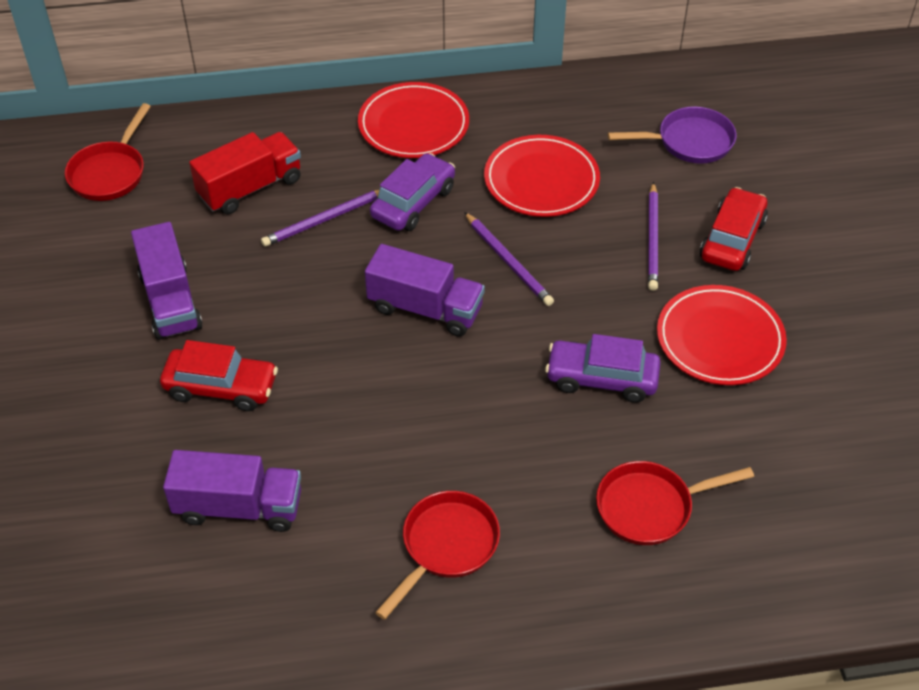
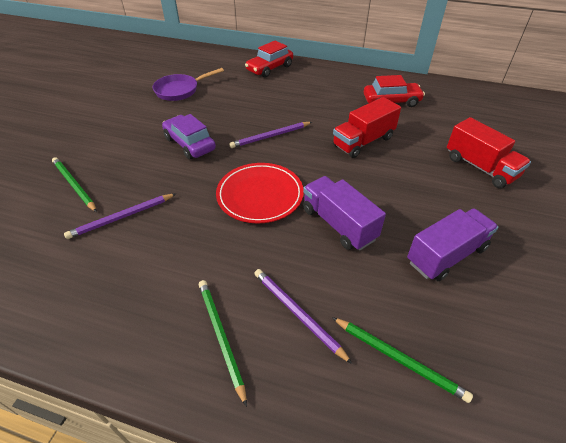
green pencil: none = 0 -> [52,157,97,212] [199,280,247,407] [332,317,473,403] = 3
purple car: [370,153,455,231] [545,334,661,403] = 2 -> [162,114,216,159] = 1
purple truck: [131,222,202,340] [163,450,301,532] [365,244,485,337] = 3 -> [303,176,386,251] [407,208,498,281] = 2
red pan: [65,103,151,201] [375,491,500,620] [596,461,754,545] = 3 -> none = 0
red plate: [358,82,469,158] [484,135,600,217] [657,285,787,385] = 3 -> [216,163,304,224] = 1
red truck: [189,132,301,214] = 1 -> [333,97,401,158] [447,117,531,188] = 2

